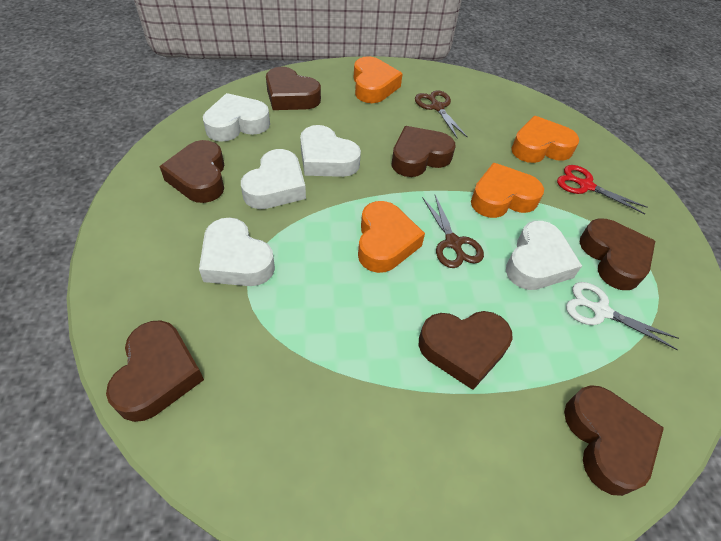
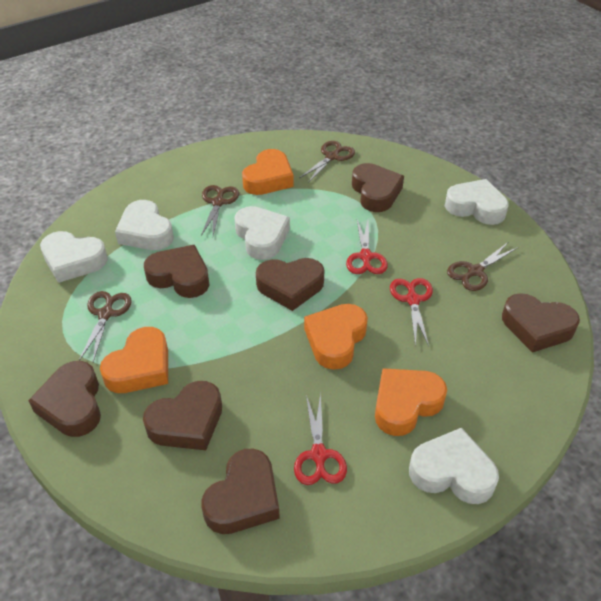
brown scissors: [415,90,467,138] [422,195,484,268] = 2 -> [79,291,132,362] [201,185,239,236] [299,141,355,183] [447,242,518,291] = 4
red scissors: [557,165,648,214] = 1 -> [294,393,347,485] [346,220,388,274] [390,278,433,346] = 3
white scissors: [566,282,679,350] = 1 -> none = 0

